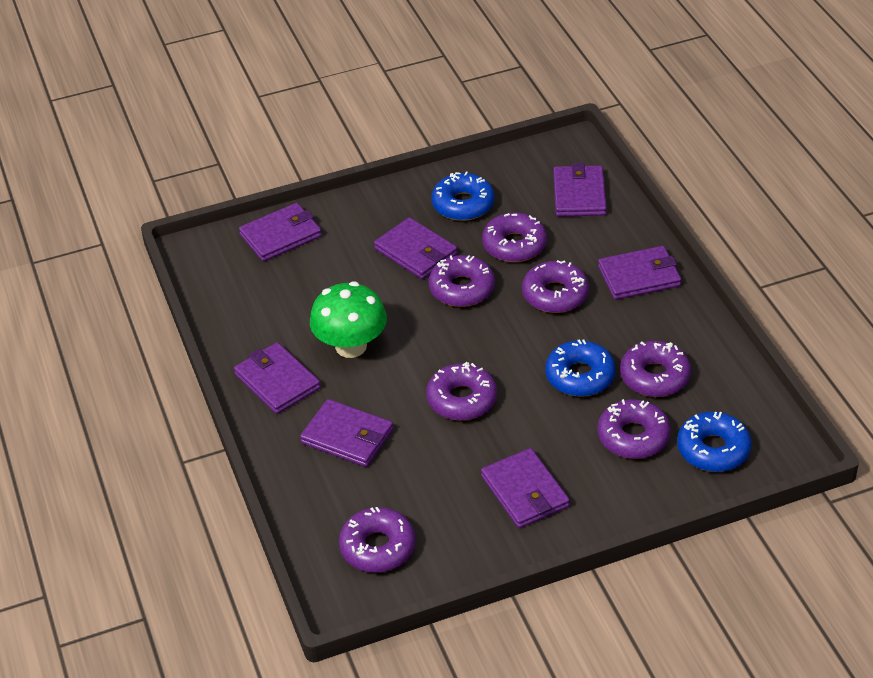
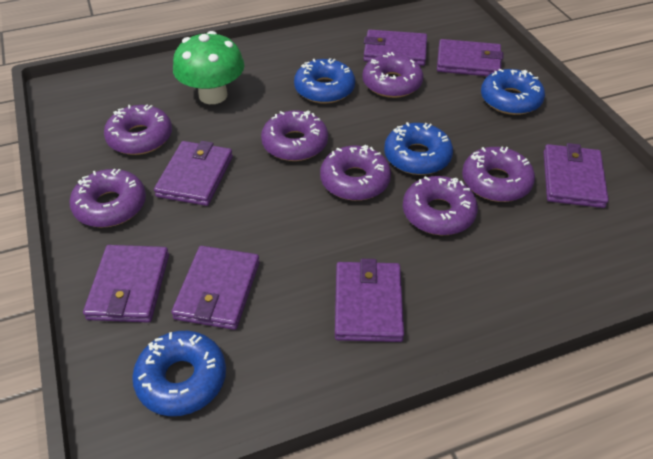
blue donut: [431,171,494,221] [545,339,616,397] [677,412,752,472] = 3 -> [132,331,226,416] [294,58,355,104] [384,122,453,175] [481,69,545,115] = 4

